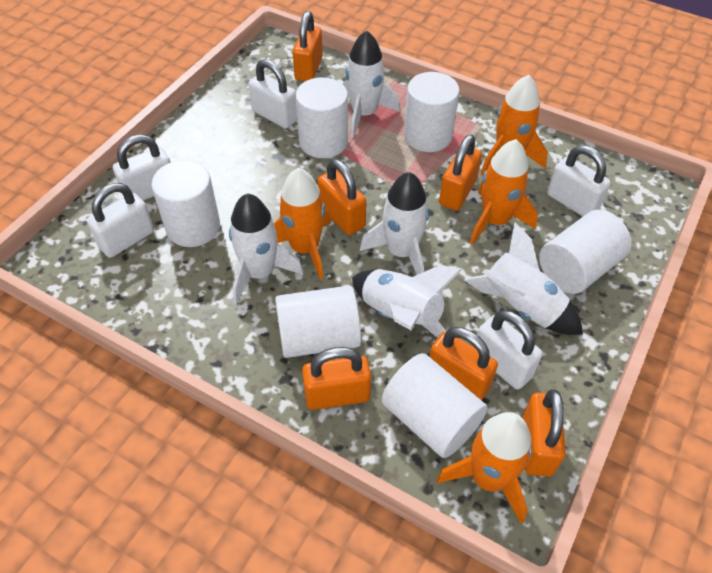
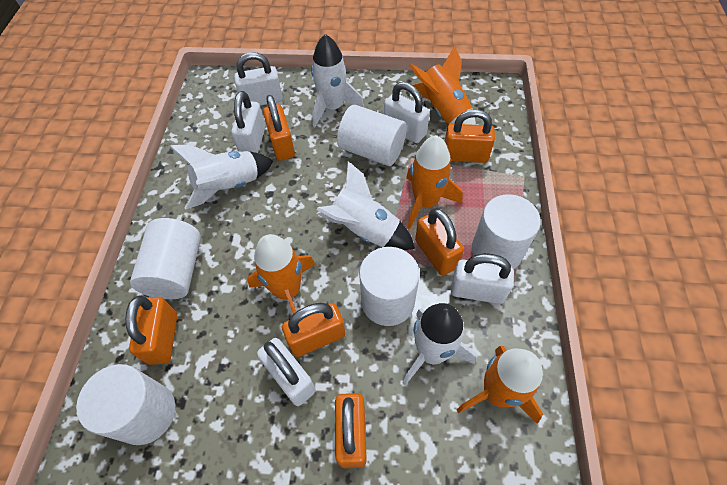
white cylinder: [151,160,220,247] [275,286,361,358] [295,77,348,158] [382,353,488,458] [404,72,460,152] [539,210,632,294] = 6 -> [76,364,175,445] [130,218,201,299] [337,105,407,166] [359,247,420,326] [472,194,541,269] = 5
white rocket: [229,193,303,304] [342,30,400,137] [352,265,462,337] [360,172,429,275] [464,222,583,335] = 5 -> [170,144,273,210] [311,34,364,127] [317,161,415,250] [403,303,476,385] = 4

